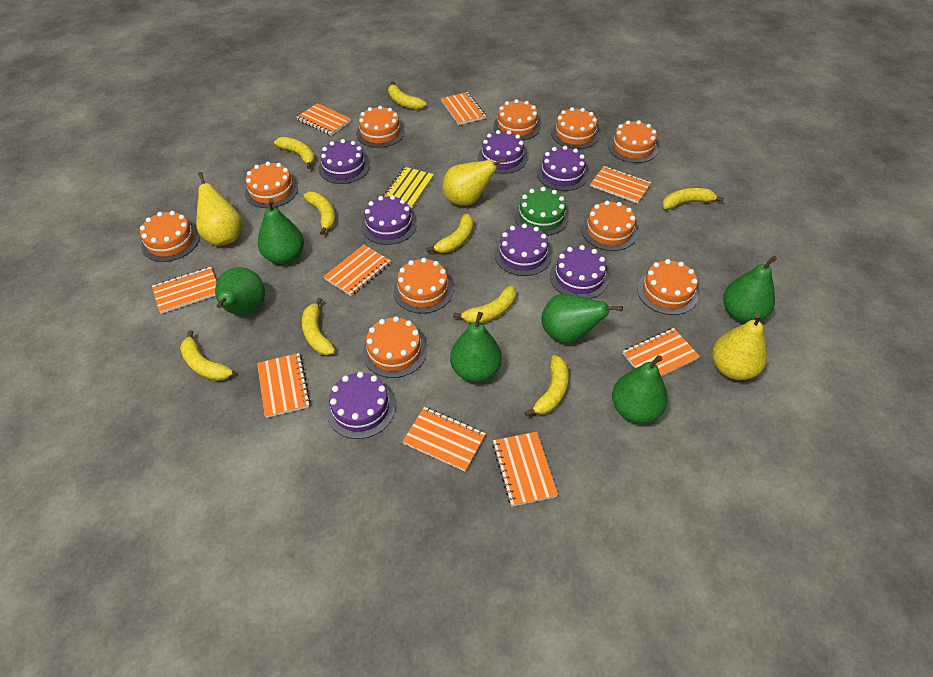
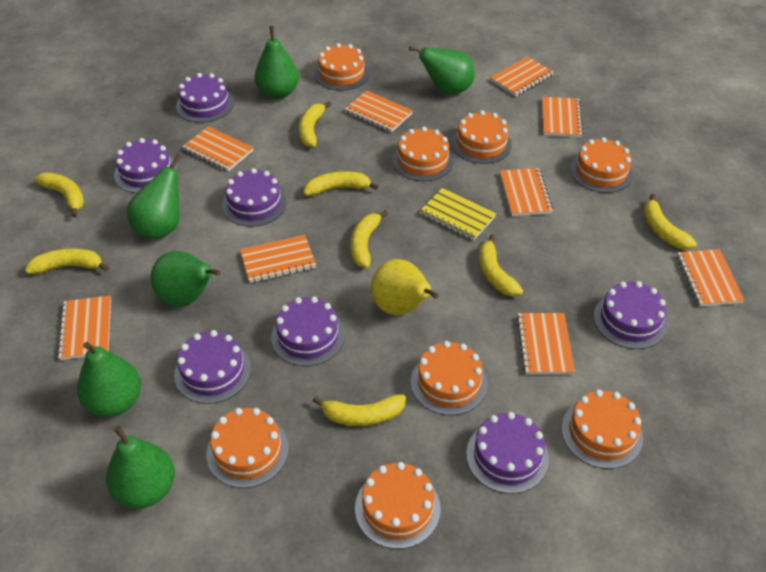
green cake: [514,187,569,236] = 1 -> none = 0
orange cake: [140,211,200,262] [245,162,298,208] [356,106,404,148] [363,316,427,378] [393,258,453,314] [494,99,541,140] [551,107,599,149] [581,201,637,251] [608,120,658,163] [637,259,698,315] = 10 -> [207,408,289,488] [314,43,369,91] [355,462,441,549] [392,127,454,181] [411,341,488,415] [452,110,512,164] [562,390,643,469] [570,137,633,193] = 8
yellow banana: [180,330,233,381] [274,137,315,169] [302,297,336,355] [303,192,335,235] [388,81,426,110] [426,213,474,253] [453,285,516,323] [525,355,569,417] [662,188,724,210] = 9 -> [25,248,109,274] [34,172,84,217] [299,101,332,147] [303,171,379,196] [313,394,406,426] [350,210,388,268] [479,235,523,296] [643,194,697,250] = 8
yellow pear: [196,172,242,246] [443,158,507,206] [712,313,767,380] = 3 -> [371,259,439,315] = 1

